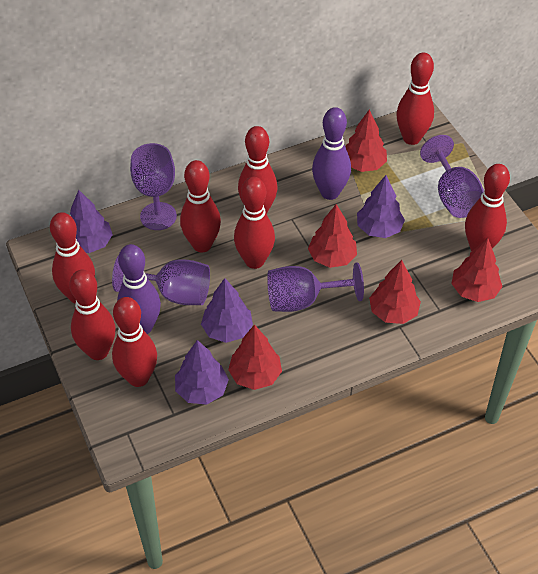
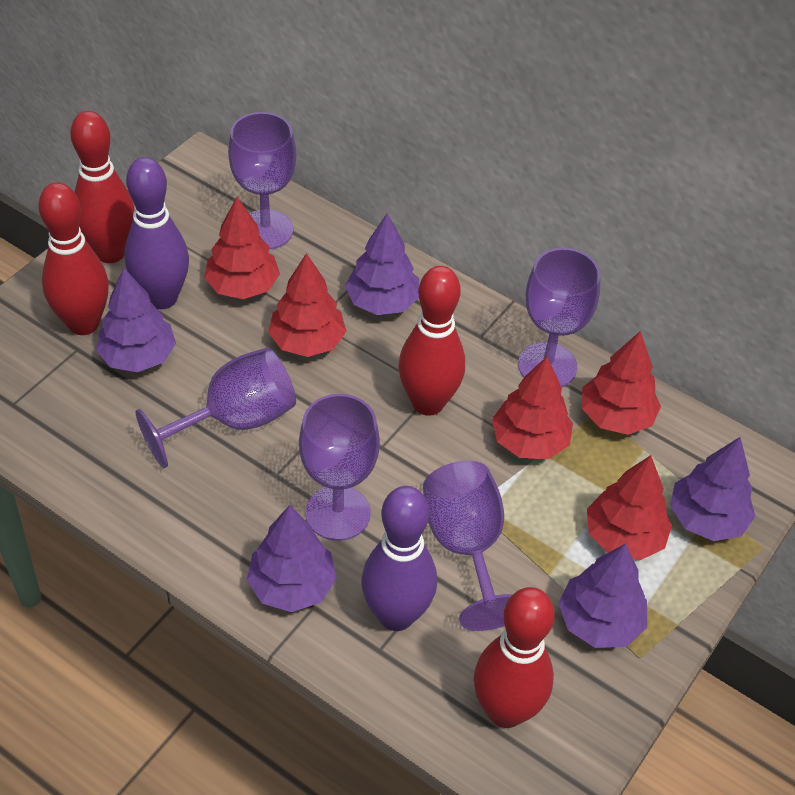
purple goblet: [112,255,210,305] [130,143,177,230] [267,262,364,312] [420,135,484,218] = 4 -> [135,348,296,468] [228,112,296,250] [299,394,380,541] [423,461,513,631] [518,248,600,387] = 5
purple tree: [70,190,113,253] [175,340,229,405] [201,278,253,343] [357,175,405,238] = 4 -> [96,268,176,372] [247,505,337,612] [345,213,419,315] [558,543,647,648] [670,437,755,541] = 5
red bowling pin: [50,212,95,303] [69,270,115,360] [112,297,157,387] [180,160,221,252] [234,177,275,269] [238,126,278,214] [397,52,434,145] [465,164,510,251] = 8 -> [39,183,109,335] [71,111,135,263] [399,266,465,416] [474,587,555,728] = 4

